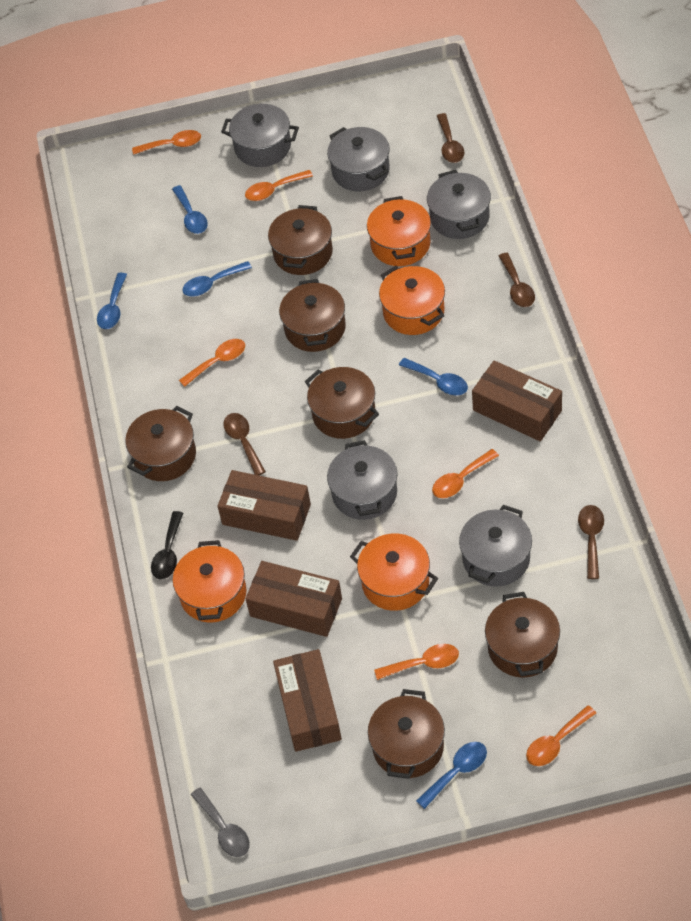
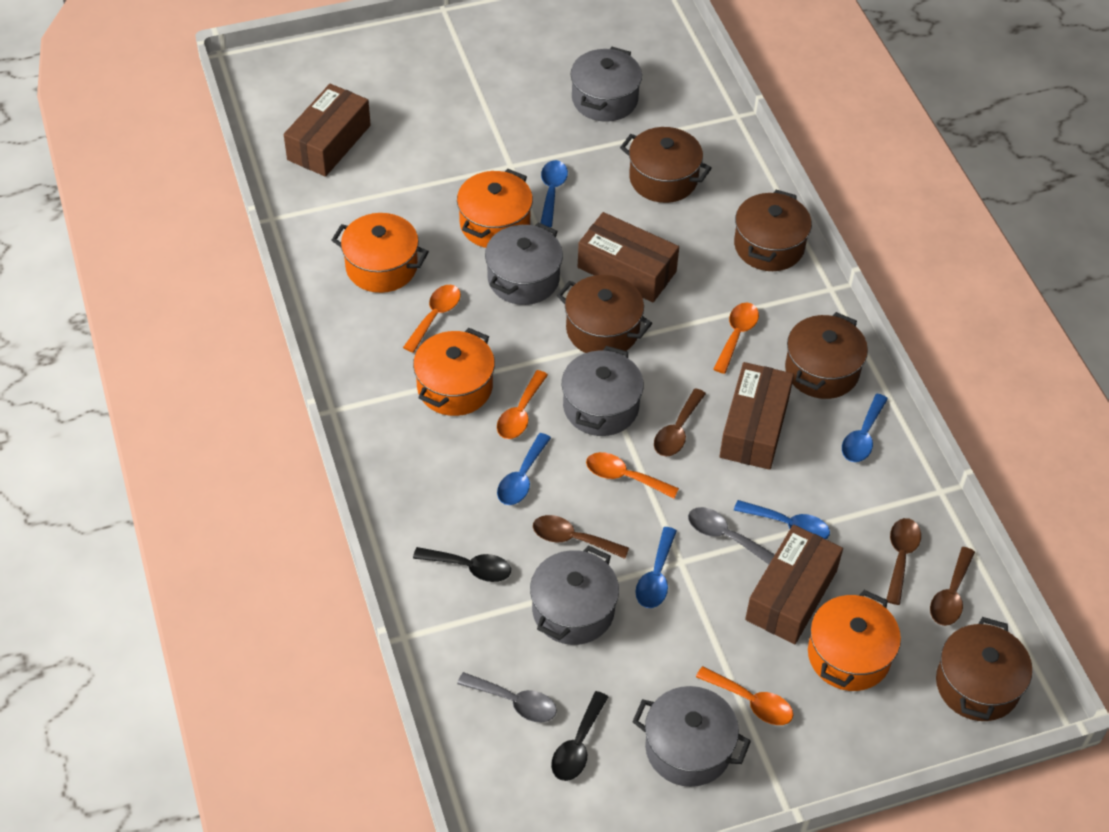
black spoon: [151,511,183,579] = 1 -> [413,547,511,582] [551,691,608,781] = 2
brown pot: [125,406,196,481] [268,205,333,275] [279,279,346,352] [305,367,379,439] [368,689,445,779] [485,592,560,678] = 6 -> [557,275,652,353] [620,127,712,203] [734,190,812,271] [785,312,868,399] [936,617,1032,721] = 5
grey spoon: [191,787,250,857] = 1 -> [457,672,557,722] [688,507,775,564] = 2
orange spoon: [132,130,201,155] [179,339,245,387] [245,170,313,201] [374,644,459,680] [432,449,499,498] [526,705,596,766] = 6 -> [403,285,461,353] [497,370,548,439] [586,452,679,498] [696,666,793,725] [713,303,759,374] = 5

